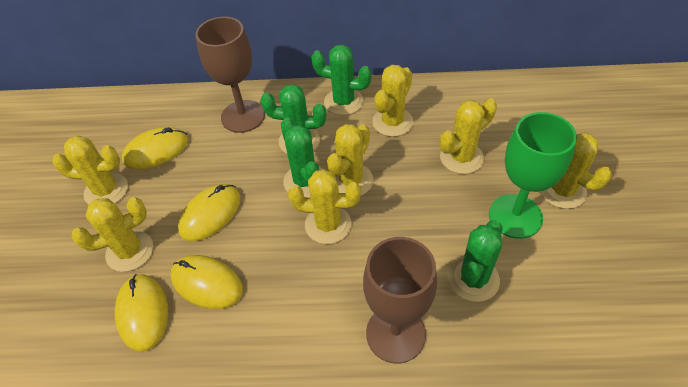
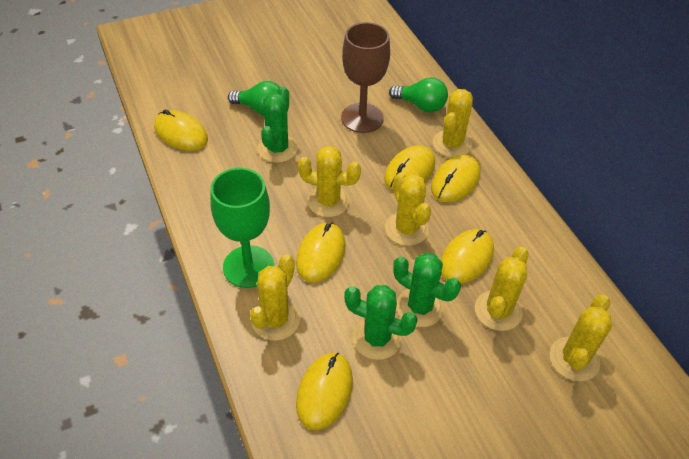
brown goblet: [195,17,265,133] [363,237,437,363] = 2 -> [341,22,390,133] = 1
green cactus: [261,84,326,154] [281,118,322,198] [311,45,371,115] [448,220,503,302] = 4 -> [258,87,298,163] [344,285,418,360] [393,253,461,327] = 3
green light bulb: none = 0 -> [228,81,280,116] [389,77,448,112] = 2
yellow cactus: [52,136,128,204] [72,197,153,272] [288,169,361,244] [327,124,373,196] [372,65,413,137] [440,98,497,174] [540,132,612,209] = 7 -> [250,254,300,341] [298,146,361,217] [385,172,431,246] [433,89,473,157] [475,247,529,331] [550,295,612,381] = 6
yellow mouse: [115,274,168,352] [122,127,189,169] [170,255,243,309] [178,184,241,241] = 4 -> [154,109,208,151] [296,222,345,283] [296,353,353,430] [384,145,435,190] [431,155,481,202] [441,229,494,284] = 6

